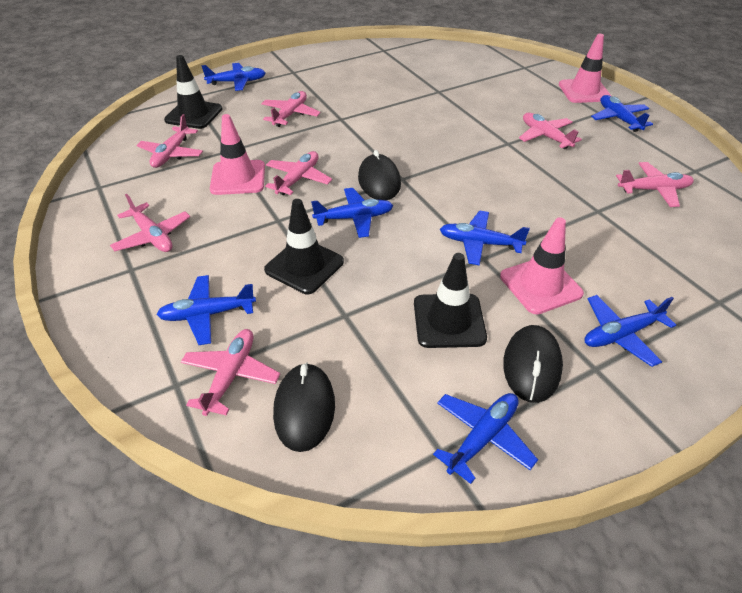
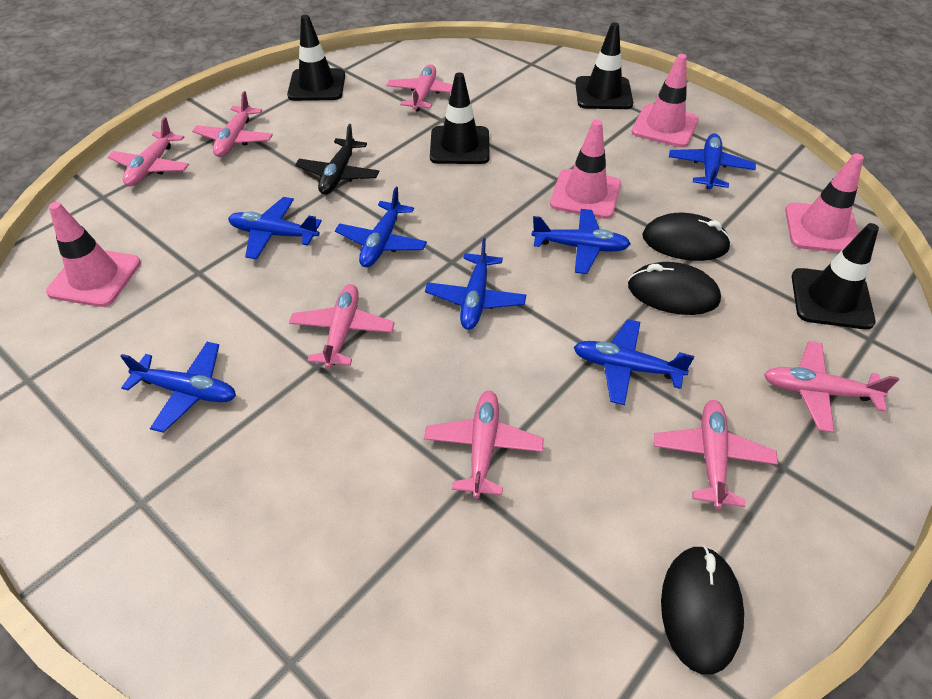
black plane: none = 0 -> [295,124,380,195] = 1
black traffic cone: [164,55,222,129] [264,199,344,294] [414,253,487,348] = 3 -> [287,15,345,101] [430,72,490,164] [575,22,633,109] [792,223,879,330] = 4
pink traffic cone: [210,114,265,195] [500,217,584,314] [559,34,611,103] = 3 -> [46,202,141,307] [550,120,621,219] [631,54,699,147] [785,153,864,253] = 4

